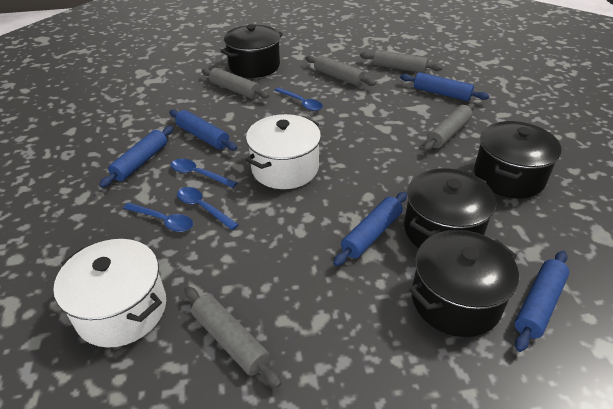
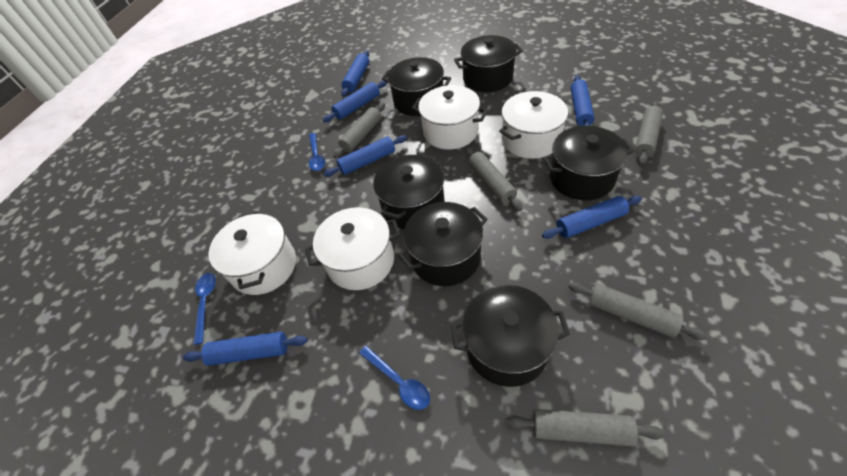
black pot: [220,24,283,78] [404,168,496,248] [409,230,519,337] [474,121,562,198] = 4 -> [373,154,445,229] [382,57,451,116] [398,202,488,286] [451,285,570,387] [454,35,523,92] [543,126,634,200] = 6
blue rolling pin: [99,126,173,188] [169,110,237,151] [333,192,407,266] [400,72,489,101] [515,251,569,352] = 5 -> [183,332,308,366] [323,80,387,122] [323,135,407,177] [341,51,369,97] [542,196,642,239] [571,75,595,126] = 6
blue spoon: [123,203,193,232] [171,159,238,188] [177,187,239,230] [274,87,323,111] = 4 -> [193,273,216,345] [309,133,325,171] [359,346,430,410] = 3
white pot: [53,239,166,347] [246,114,321,189] = 2 -> [209,211,296,295] [305,207,401,290] [412,85,488,150] [499,91,568,159] = 4

